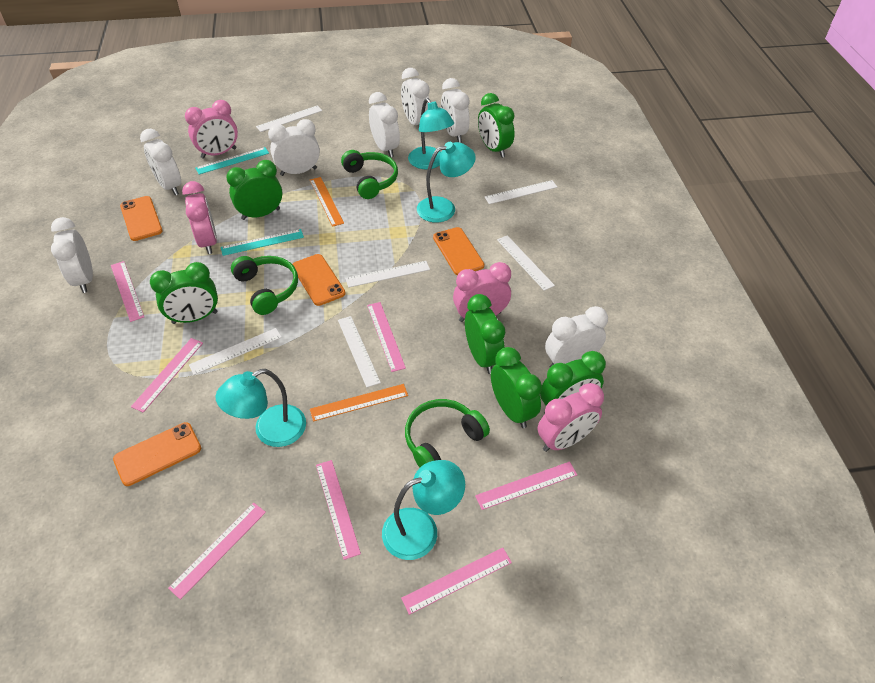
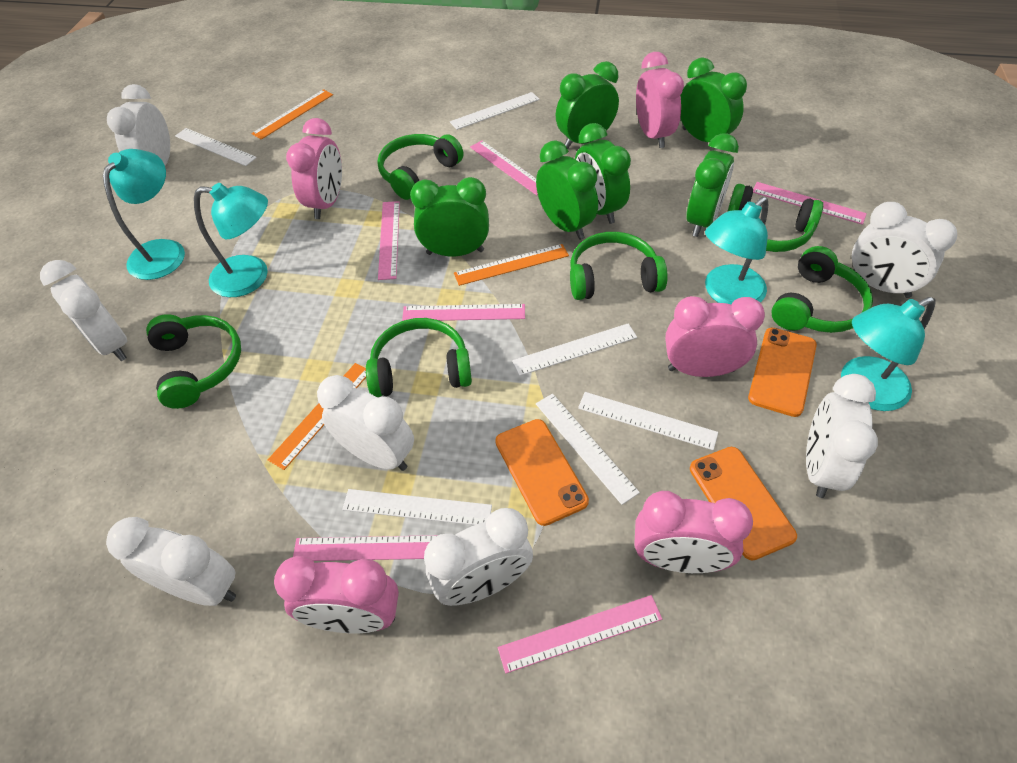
green headphones: [231,256,298,315] [341,150,398,199] [405,399,490,468] = 3 -> [146,314,241,409] [366,318,472,397] [377,134,464,200] [570,232,668,300] [727,184,823,252] [771,246,873,333] = 6
orange phone: [113,422,201,486] [120,196,163,241] [292,254,346,306] [433,227,484,275] = 4 -> [495,419,589,526] [690,447,797,561] [748,328,817,417] = 3
orange ruler: [310,177,344,227] [310,384,408,422] = 2 -> [251,89,333,140] [268,363,366,470] [454,244,569,286] = 3
pink clock: [182,181,217,254] [185,100,238,159] [453,262,511,322] [538,383,604,452] = 4 -> [274,556,399,633] [286,118,342,219] [634,491,753,573] [636,52,684,148] [665,296,765,377] = 5
pink ruler: [111,261,144,322] [131,338,203,413] [168,503,266,600] [316,460,361,560] [367,302,406,372] [401,548,512,615] [475,462,577,510] = 7 -> [293,535,438,561] [378,201,400,280] [402,304,525,321] [470,140,538,195] [498,595,662,674] [753,182,867,225] = 6
turquoise ruler: [195,147,269,175] [221,229,304,256] = 2 -> none = 0

